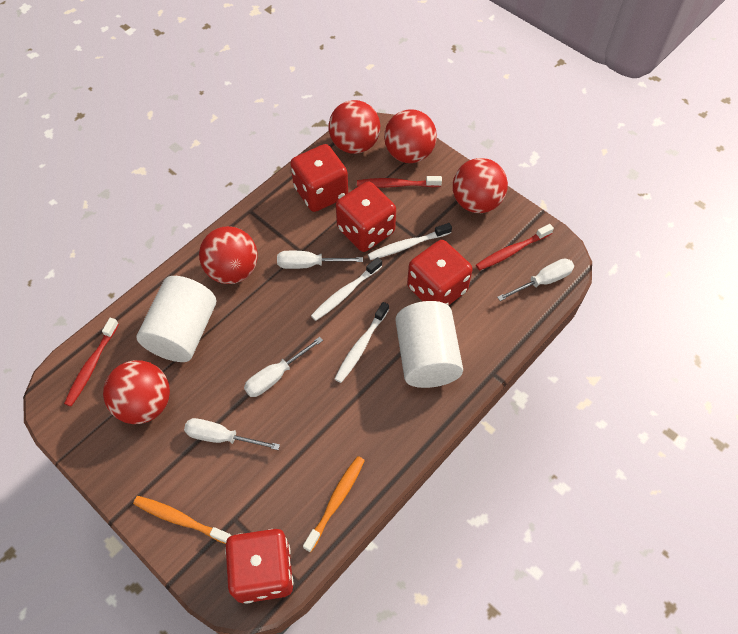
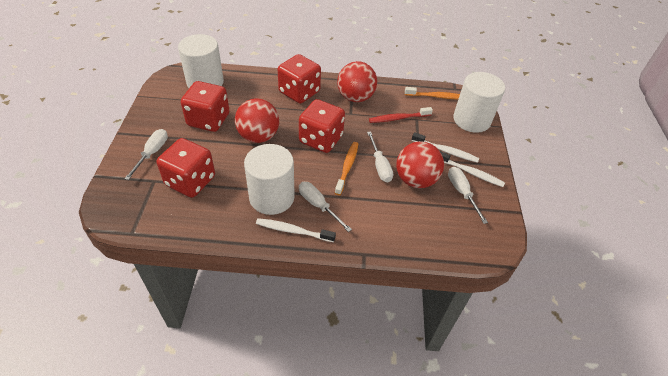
red ball: [103,360,170,424] [199,226,258,284] [329,100,380,154] [384,109,437,163] [453,158,508,213] = 5 -> [235,98,279,143] [337,61,377,102] [396,141,444,188] = 3
red toothbrush: [64,318,119,406] [357,176,442,188] [476,224,554,271] = 3 -> [369,107,433,123] = 1
white cylinder: [136,276,216,362] [396,301,463,388] = 2 -> [178,34,224,88] [244,144,295,215] [453,72,505,133] = 3

